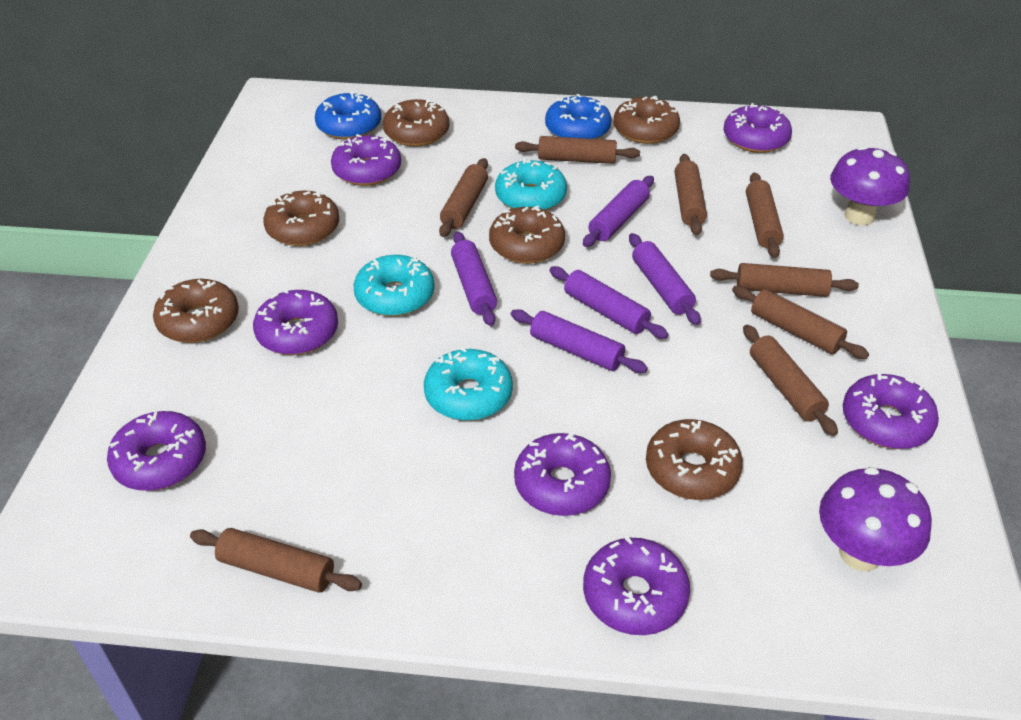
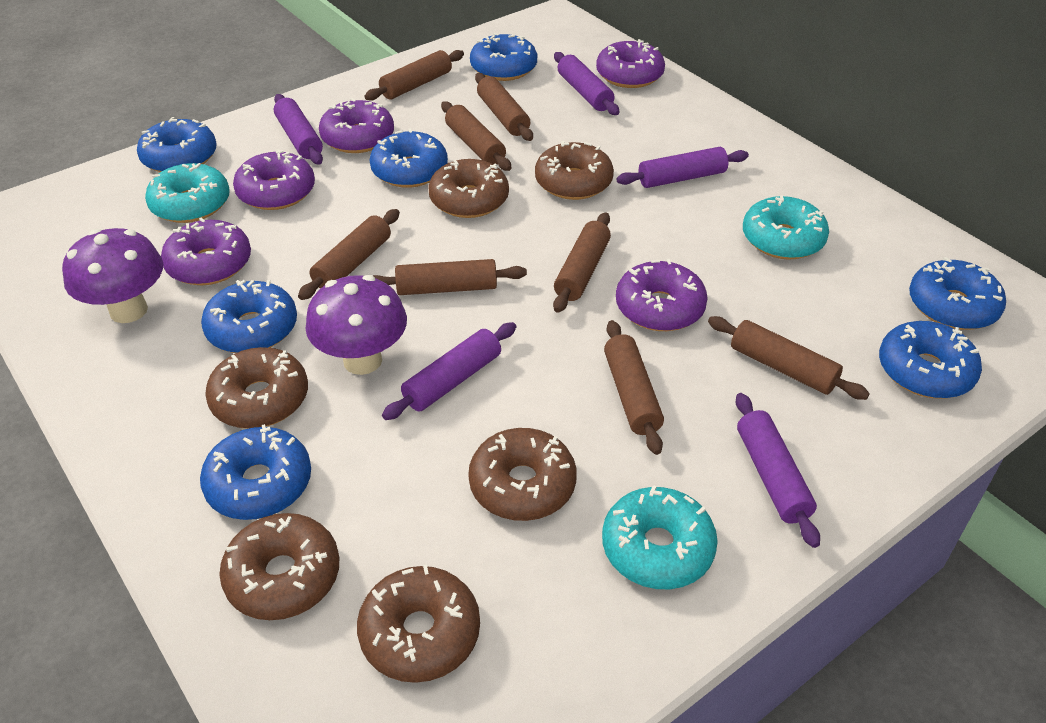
blue donut: [315,91,381,140] [545,94,612,139] = 2 -> [137,117,217,172] [200,424,311,520] [201,280,297,353] [370,129,448,188] [470,32,537,81] [879,321,982,399] [909,257,1006,330] = 7
purple donut: [107,411,206,491] [253,289,338,355] [331,134,401,186] [514,432,611,516] [583,536,690,635] [723,103,792,153] [843,372,939,449] = 7 -> [161,218,251,285] [233,149,315,210] [319,98,394,153] [596,39,665,88] [616,259,708,331] = 5

